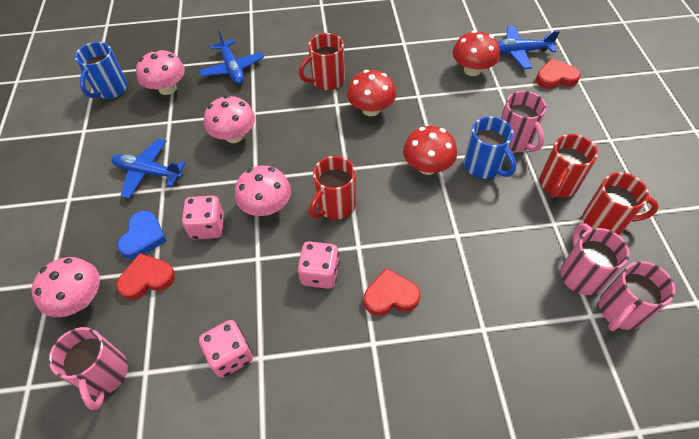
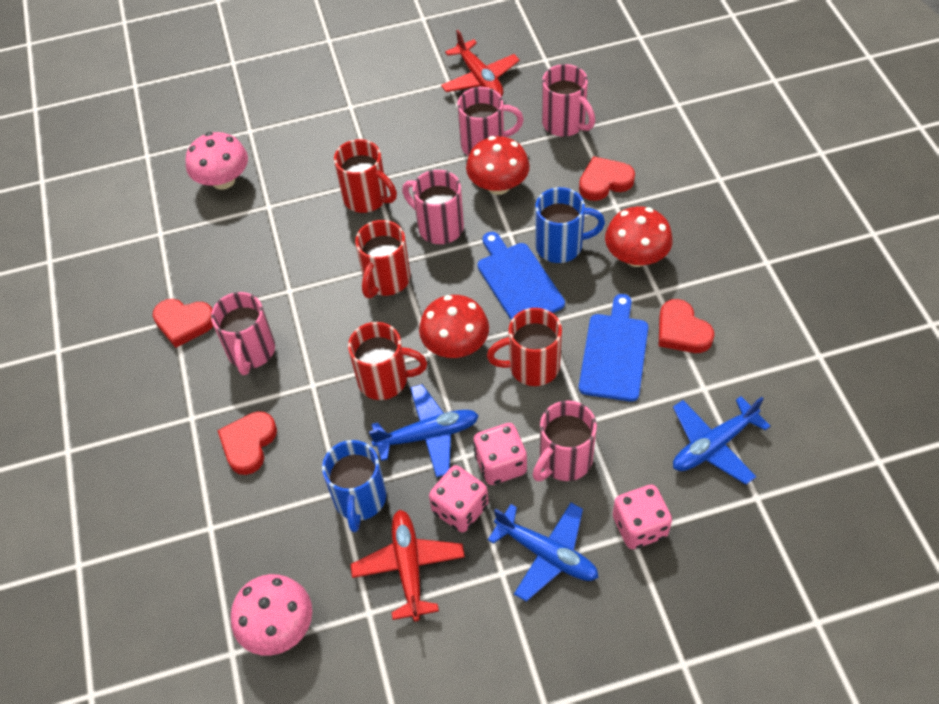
blue cutting board: none = 0 -> [478,232,565,320] [579,294,648,402] = 2
blue heart: [117,211,167,259] = 1 -> none = 0
pink mug: [49,327,128,410] [501,91,546,152] [561,223,630,295] [599,261,675,331] = 4 -> [211,292,275,375] [402,170,464,244] [458,87,524,156] [533,400,597,481] [542,64,595,137] = 5
pink mushroom: [32,257,100,317] [136,49,185,95] [204,95,255,143] [235,166,291,216] = 4 -> [186,132,248,190] [231,574,312,656] = 2
red heart: [116,253,175,300] [364,268,420,316] [536,58,581,89] = 3 -> [153,299,213,348] [217,411,277,475] [579,156,635,201] [659,299,714,353] = 4
red plane: none = 0 -> [350,510,465,621] [441,30,520,97] = 2

